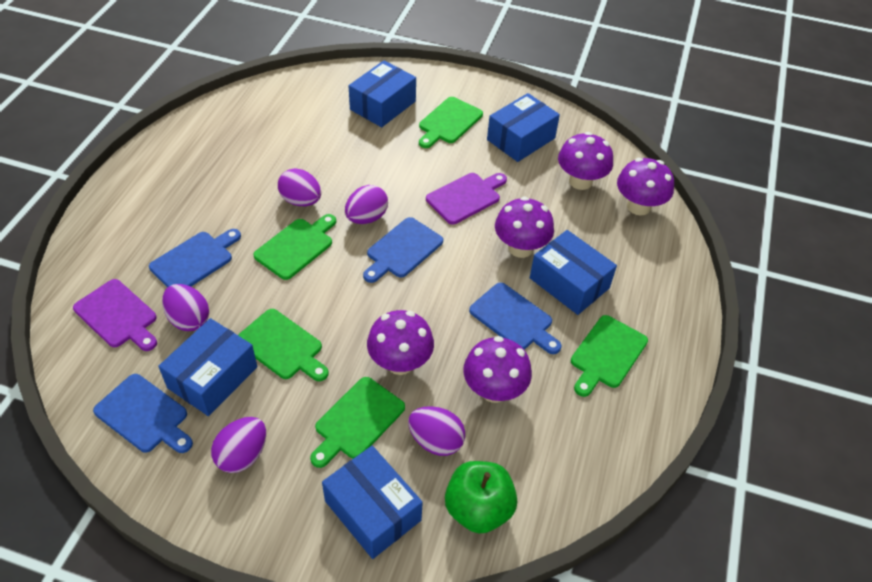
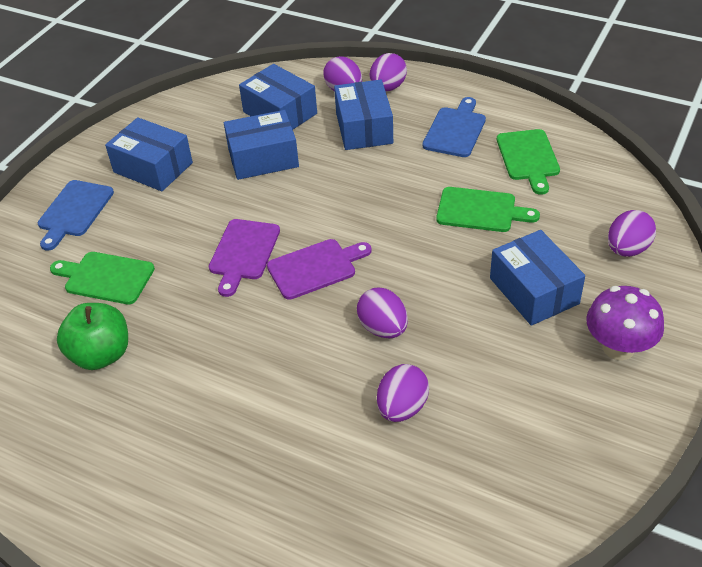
blue cutting board: [93,374,193,453] [149,229,241,288] [363,217,443,283] [469,283,561,354] = 4 -> [38,180,114,251] [422,97,486,157] = 2
green cutting board: [238,309,329,381] [253,214,336,280] [310,377,405,468] [419,97,483,148] [571,315,648,397] = 5 -> [50,252,155,305] [436,187,540,232] [497,129,560,195] = 3
purple mushroom: [367,310,434,375] [463,336,532,403] [495,196,554,258] [558,132,613,190] [617,158,674,215] = 5 -> [586,286,664,360] = 1

